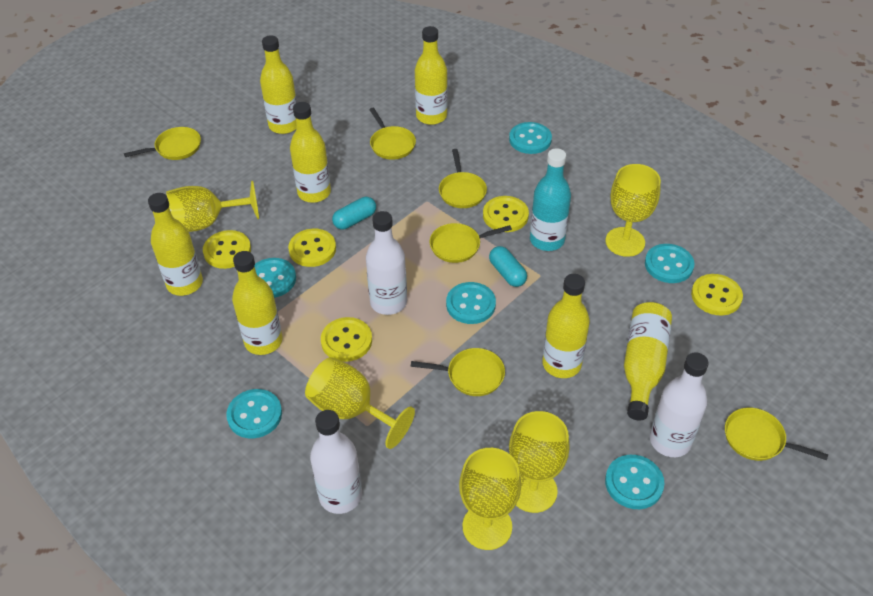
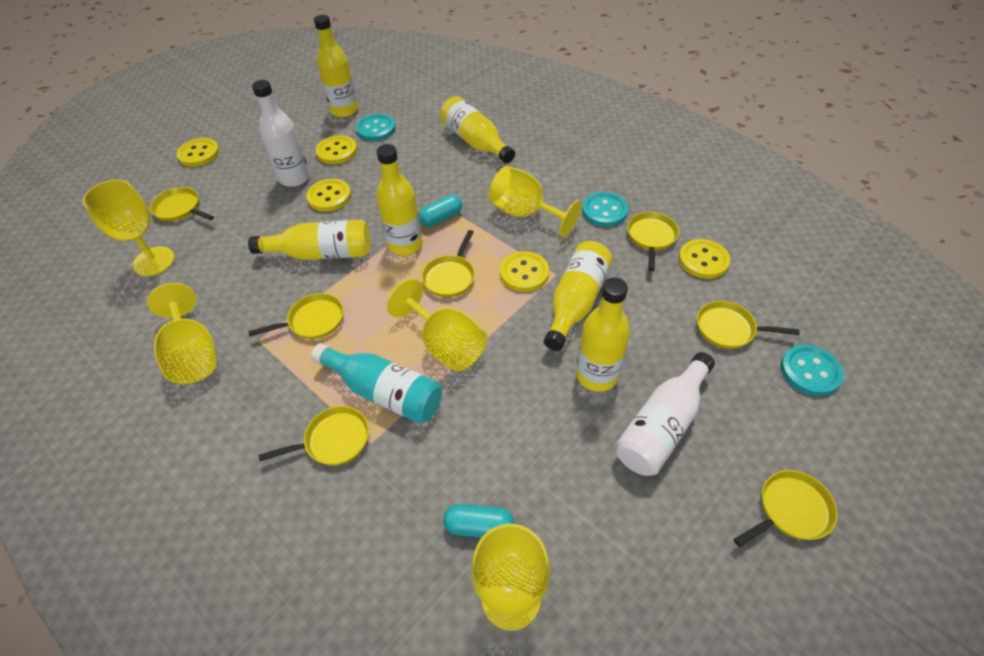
turquoise button: [226,389,282,439] [254,258,296,298] [446,282,496,324] [509,122,552,154] [605,455,664,509] [645,244,694,283] = 6 -> [356,114,396,141] [582,192,628,227] [781,345,844,396] = 3
white bottle: [310,410,362,514] [366,211,407,315] [650,352,709,457] = 3 -> [252,80,310,187] [615,352,715,476] = 2
yellow bottle: [148,193,203,296] [232,251,282,355] [260,35,297,134] [290,102,331,203] [415,26,447,125] [542,274,590,378] [624,302,672,421] = 7 -> [248,220,371,260] [314,15,358,117] [376,144,423,255] [440,96,515,163] [544,241,612,351] [576,277,630,392] = 6
yellow pan: [124,127,201,160] [369,108,416,160] [411,348,505,396] [430,223,512,263] [439,149,487,208] [725,408,828,461] = 6 -> [150,187,214,221] [248,293,343,339] [259,406,369,465] [422,230,475,297] [627,212,679,271] [697,301,800,349] [734,470,838,547] = 7

